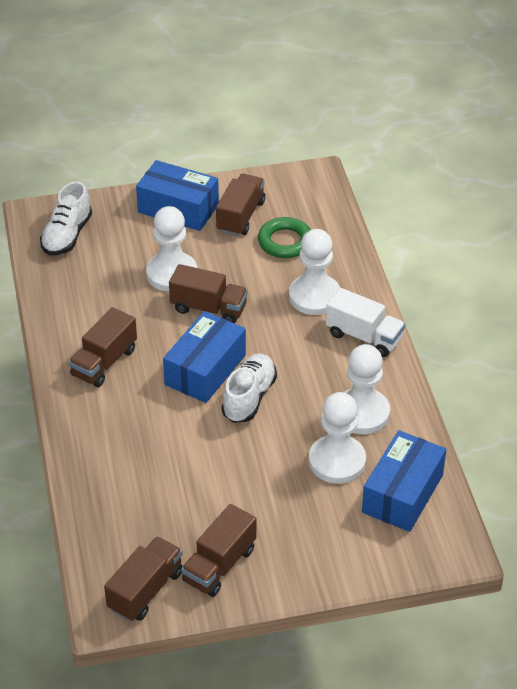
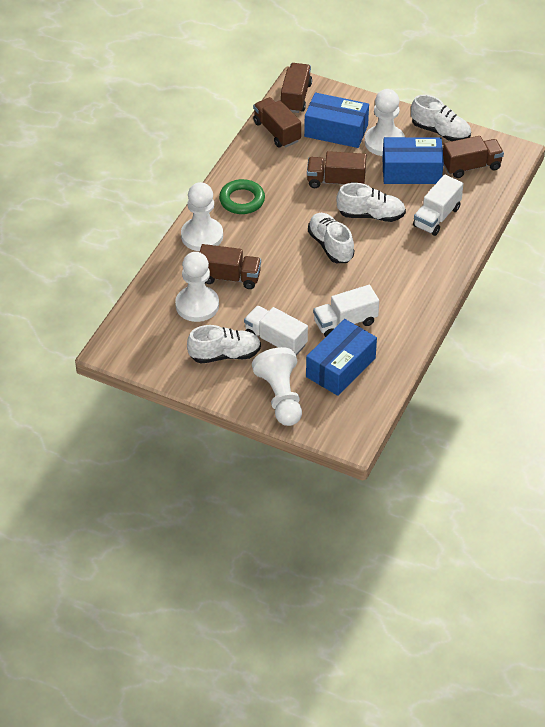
white shoe: [40,181,92,255] [222,353,277,423] = 2 -> [187,325,261,364] [308,213,354,263] [336,183,406,222] [411,95,471,141] = 4
white truck: [326,288,405,357] = 1 -> [244,306,308,355] [313,285,379,337] [413,174,463,236] = 3

